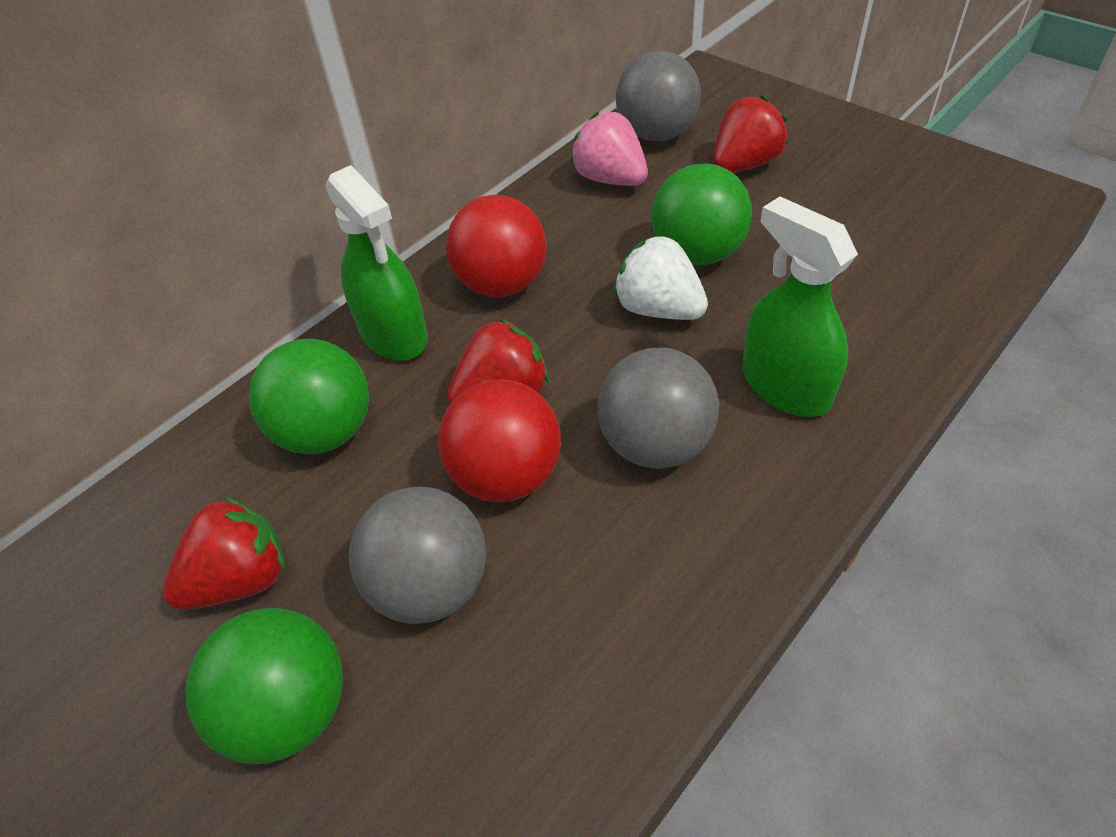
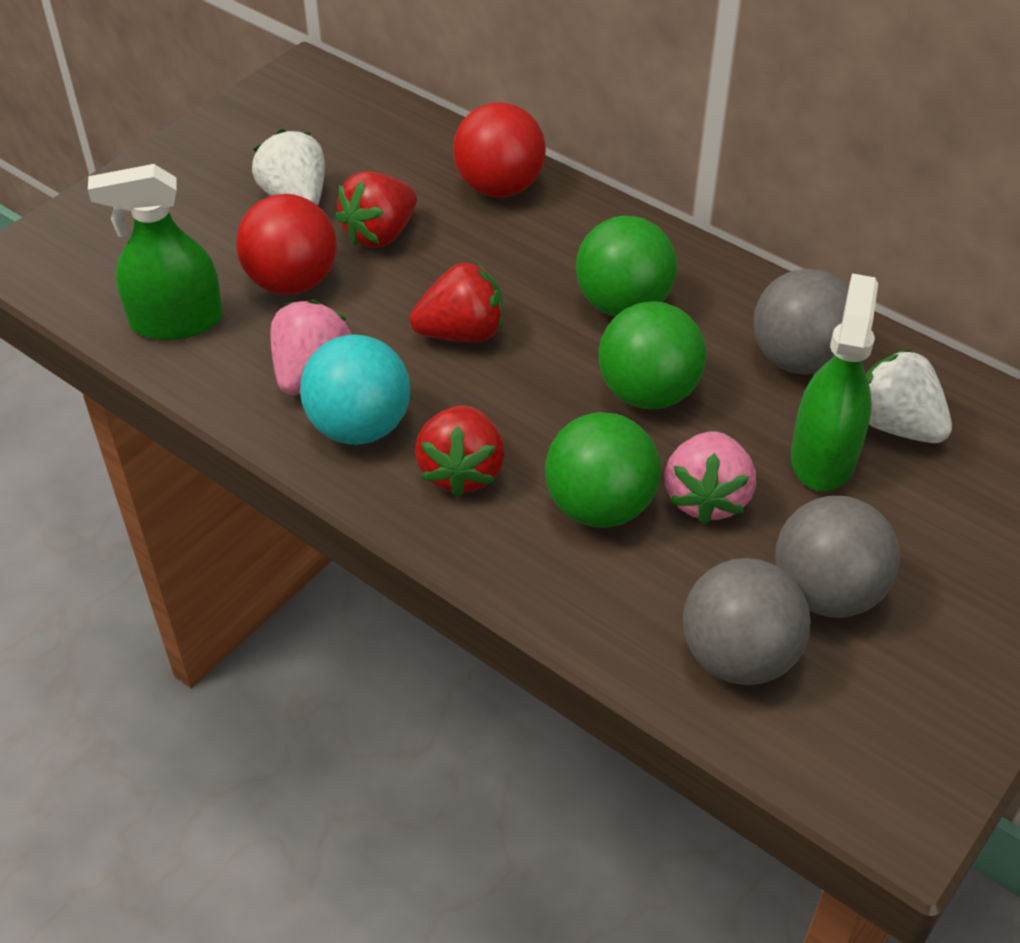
pink strawberry: [570,112,648,186] = 1 -> [270,299,351,395] [664,431,756,525] = 2
turquoise ball: none = 0 -> [300,334,410,445] = 1
white strawberry: [614,235,708,320] = 1 -> [252,129,325,205] [866,349,952,443] = 2

